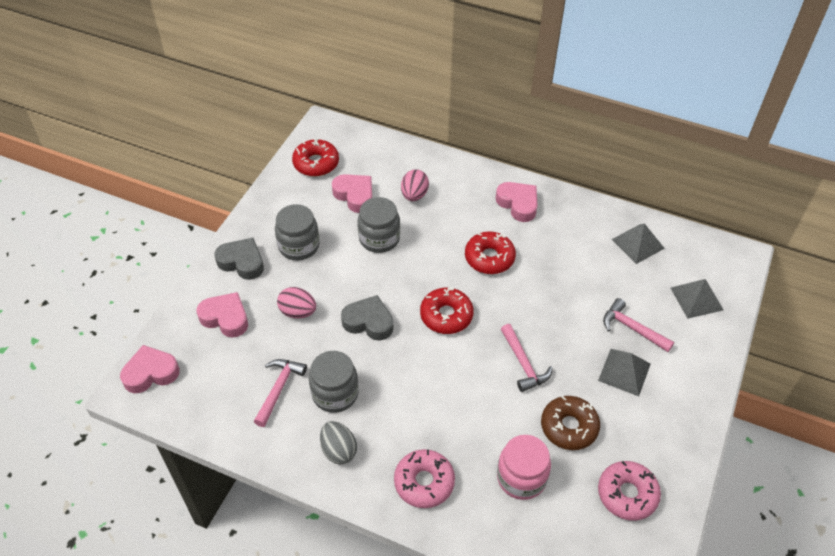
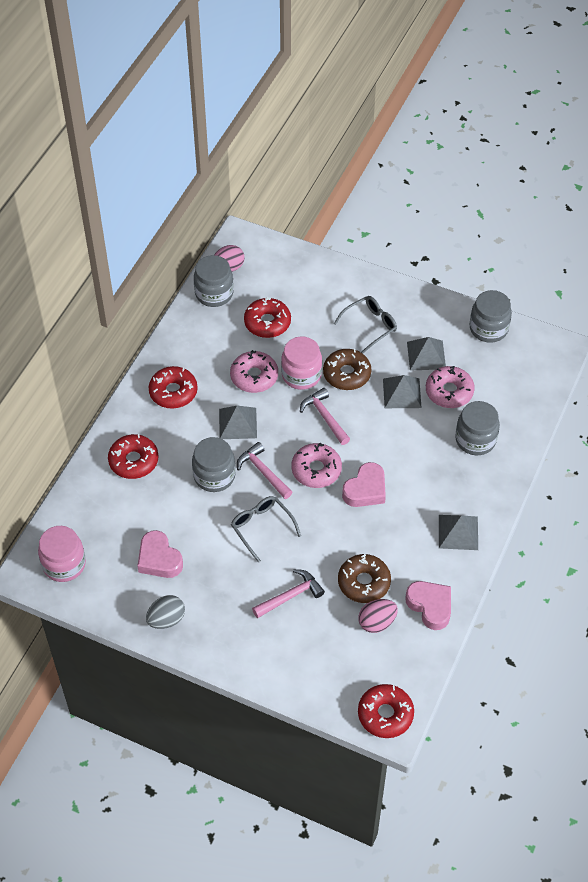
brown donut: [541,396,600,450] = 1 -> [323,349,371,390] [338,554,391,603] = 2
grey glasses: none = 0 -> [231,496,301,563] [334,296,397,353] = 2
grey heart: [215,238,264,280] [341,295,393,340] = 2 -> none = 0
grey jar: [275,204,320,260] [309,351,359,413] [358,197,400,253] = 3 -> [192,437,236,492] [194,255,234,307] [455,401,500,455] [470,290,512,343] = 4
grey pyramid: [598,349,651,396] [611,223,665,264] [671,279,724,319] = 3 -> [219,406,257,439] [383,375,422,408] [407,337,446,370] [439,515,478,550] = 4
pink donut: [394,449,455,508] [598,461,661,521] = 2 -> [230,350,278,393] [291,443,342,488] [426,366,475,408] = 3
pink heart: [120,345,180,393] [197,292,248,337] [332,174,372,213] [496,182,538,222] = 4 -> [137,530,183,578] [342,462,386,507] [405,581,451,630] = 3
pink jar: [497,435,551,500] = 1 -> [38,526,86,582] [281,336,322,390] = 2
red donut: [292,138,339,176] [420,287,474,334] [465,231,516,274] = 3 -> [108,434,159,479] [149,366,198,409] [244,297,291,338] [358,684,414,738] = 4

